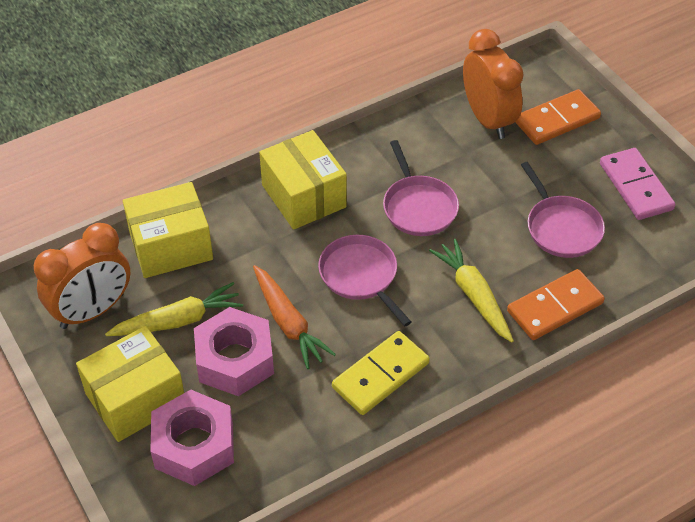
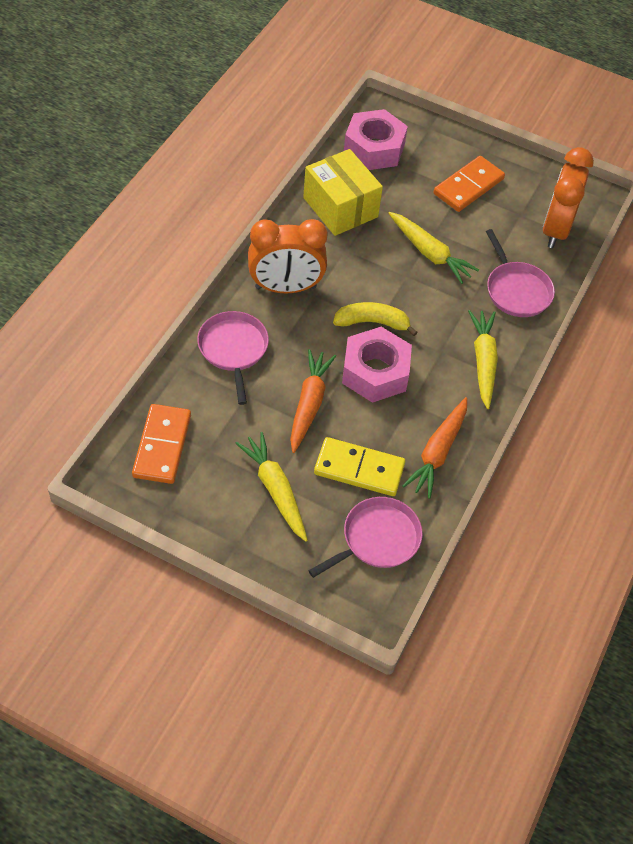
orange carrot: [253,265,336,369] = 1 -> [290,349,336,453] [403,397,467,499] = 2
pink domino: [600,148,675,220] = 1 -> none = 0
yellow banana: none = 0 -> [333,302,418,336] = 1
yellow box: [76,326,184,442] [123,182,213,278] [259,130,347,230] = 3 -> [303,149,383,236] = 1
yellow carrot: [105,282,243,336] [429,239,514,342] = 2 -> [235,432,308,542] [388,212,479,284] [468,310,498,409] = 3

